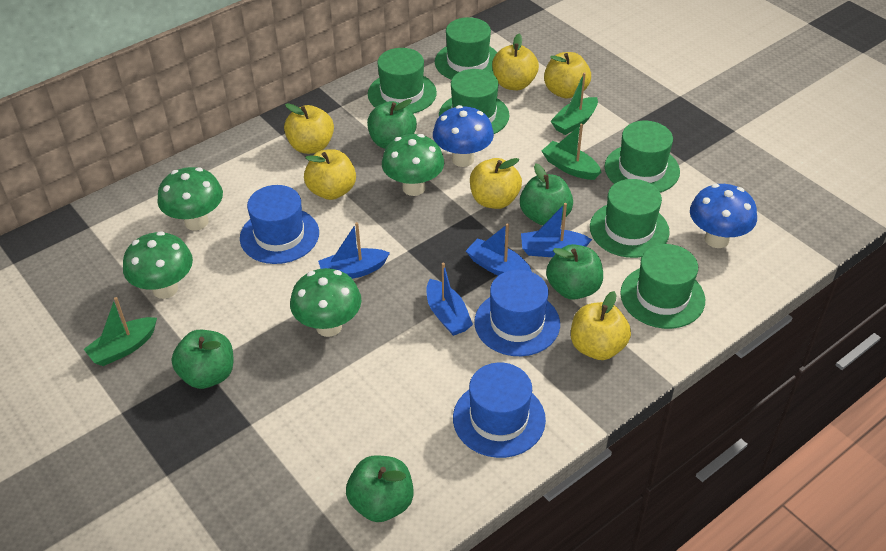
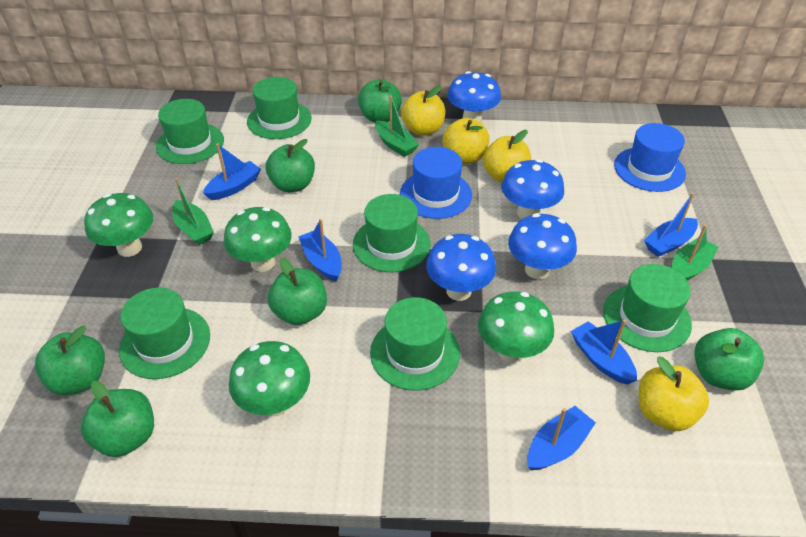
blue boat: [318,222,390,279] [427,262,473,336] [466,223,532,276] [521,203,592,257] = 4 -> [203,143,261,200] [298,219,342,282] [528,406,596,470] [571,319,637,384] [644,193,698,257] = 5
blue hat: [240,185,319,264] [453,363,546,458] [474,270,560,356] = 3 -> [400,147,472,219] [614,123,686,192] = 2
blue mushroom: [433,105,494,167] [690,184,757,248] = 2 -> [426,234,496,301] [447,71,501,123] [501,159,564,219] [508,213,577,279] = 4
green apple: [172,330,233,389] [346,455,414,522] [367,99,417,149] [520,163,573,225] [546,244,603,300] = 5 -> [35,326,105,395] [80,381,154,457] [266,139,315,192] [268,258,327,325] [358,79,402,123] [694,328,764,391] = 6
yellow apple: [284,103,334,154] [304,149,356,200] [470,158,522,209] [492,34,539,90] [544,52,591,99] [571,291,631,360] = 6 -> [401,86,445,136] [443,118,489,164] [483,130,531,183] [639,356,709,431] = 4

